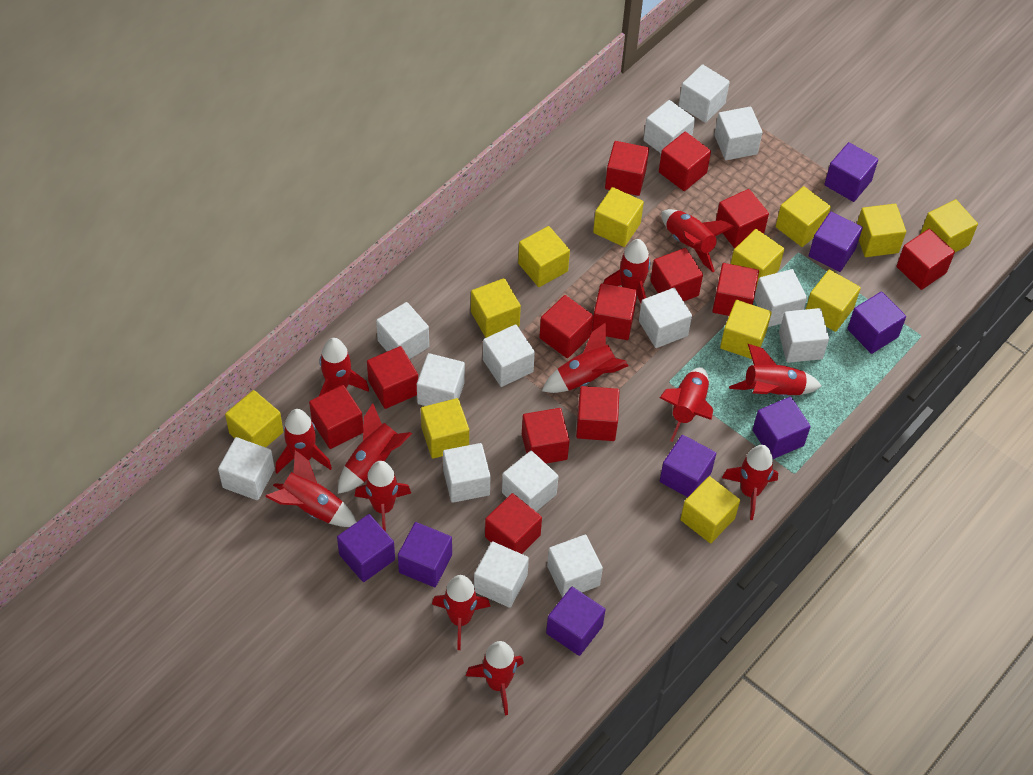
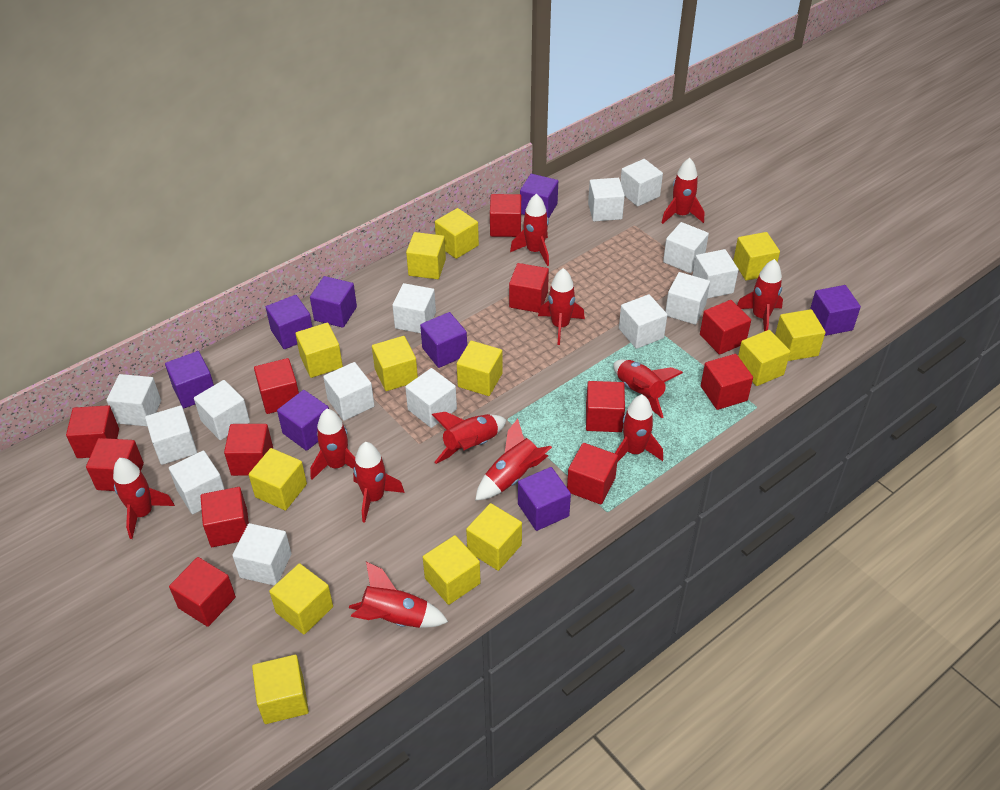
red cube: [309,385,363,449] [367,346,418,409] [485,493,542,554] [522,408,570,464] [539,295,593,358] [576,386,619,441] [592,283,637,340] [605,141,649,196] [650,248,703,301] [659,132,711,191] [712,263,759,316] [716,189,769,248] [896,229,955,290] = 13 -> [66,405,119,458] [86,438,144,491] [169,557,236,627] [200,487,249,547] [224,424,273,476] [254,358,299,414] [490,194,521,237] [509,263,549,313] [567,443,618,505] [586,381,625,432] [700,300,751,355] [701,354,753,410] = 12
red rocket: [265,449,356,527] [275,409,332,473] [319,338,369,396] [338,403,412,494] [355,461,411,532] [432,575,491,650] [466,641,524,715] [542,322,629,393] [603,239,651,303] [660,367,713,442] [661,209,734,272] [722,445,778,520] [729,344,822,396] = 13 -> [113,458,175,539] [310,409,355,480] [349,562,448,628] [353,442,405,523] [432,412,506,464] [475,419,552,500] [510,194,549,266] [538,268,585,345] [613,360,683,418] [615,395,663,462] [662,158,704,224] [737,259,783,331] = 12
yellow cube: [225,390,284,447] [421,398,469,459] [471,278,521,338] [518,226,570,287] [593,187,644,247] [680,476,740,543] [720,300,772,359] [731,229,784,288] [776,186,831,247] [805,270,861,332] [857,204,906,257] [920,199,978,252] = 12 -> [249,448,307,511] [252,655,309,724] [269,563,333,634] [295,323,343,378] [372,336,418,391] [406,232,446,279] [423,535,481,605] [435,208,479,259] [457,341,503,396] [466,503,522,571] [733,232,780,281] [738,330,790,386] [775,309,826,361] = 13

